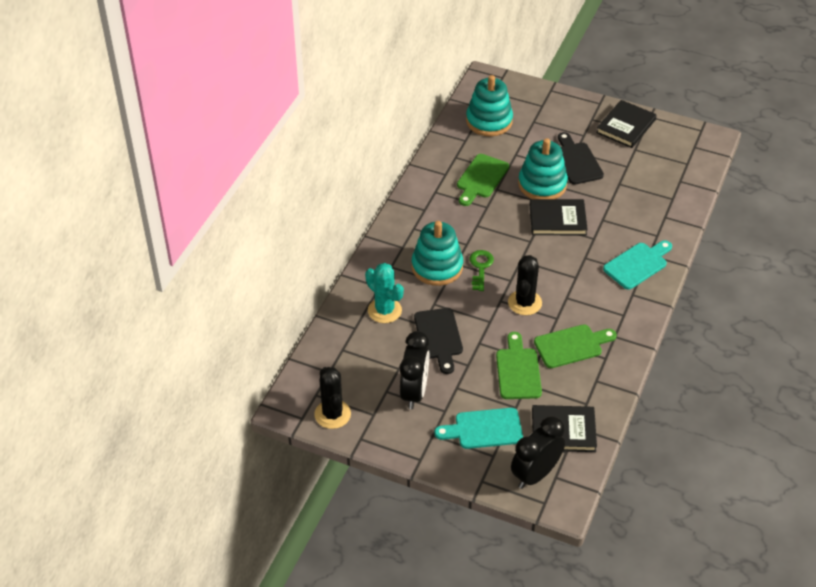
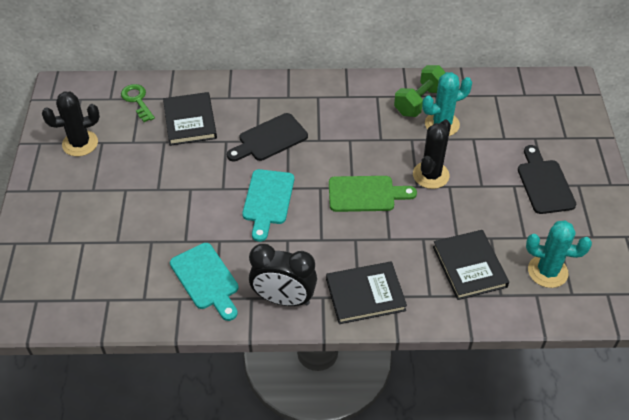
black clock: [400,331,429,409] [511,416,565,489] = 2 -> [249,244,317,306] = 1
green cutting board: [457,154,509,206] [496,332,542,399] [534,324,617,368] = 3 -> [329,176,417,212] = 1
green dumbbell: none = 0 -> [394,65,446,117] = 1
turquoise cactus: [365,263,404,323] = 1 -> [422,72,472,136] [526,221,592,288] = 2
turquoise stacking toy: [412,221,463,286] [466,75,513,136] [518,138,568,199] = 3 -> none = 0

